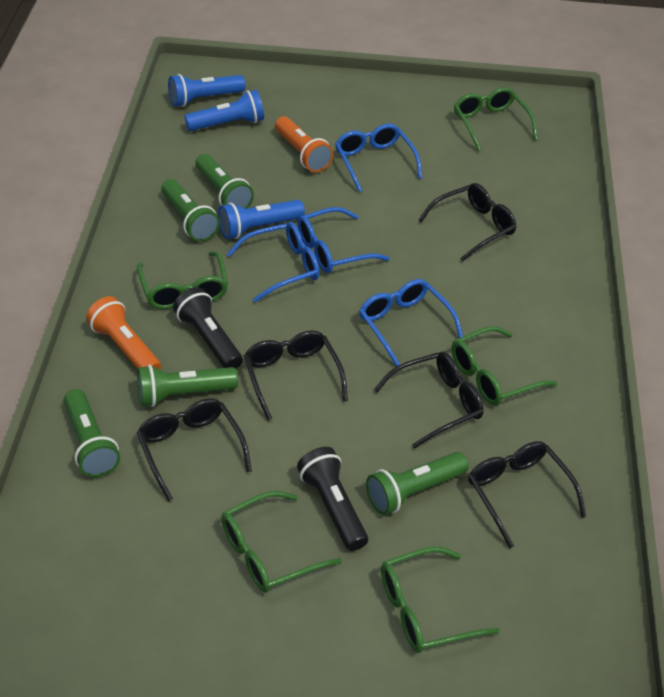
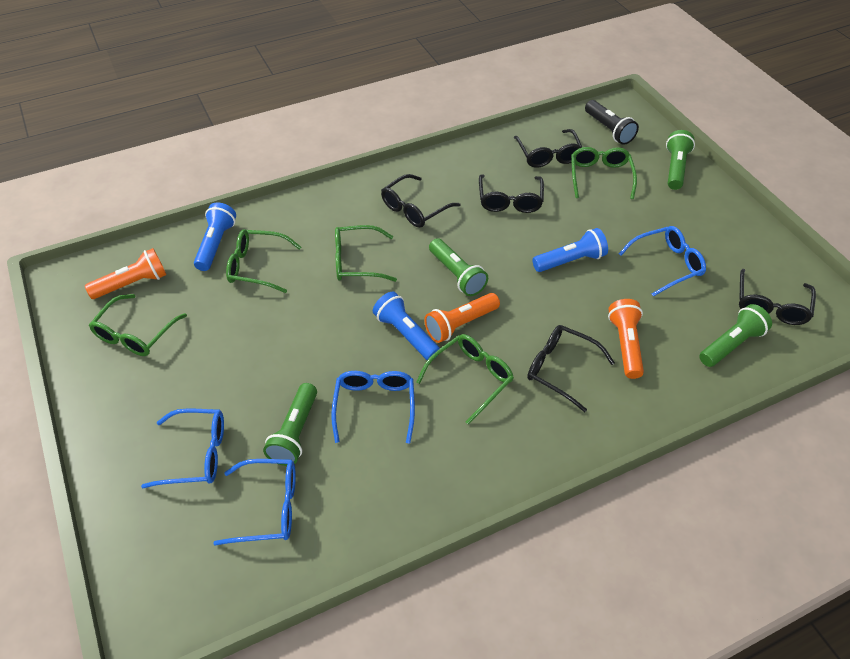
black flashlight: [173,287,243,369] [297,447,368,551] = 2 -> [585,100,639,145] = 1
green flashlight: [63,389,120,477] [137,365,238,407] [161,179,220,242] [195,154,254,209] [366,452,468,515] = 5 -> [263,383,317,466] [429,238,488,296] [666,130,695,190] [699,304,772,367] = 4
orange flashlight: [86,296,161,370] [275,116,333,172] = 2 -> [85,248,167,299] [424,293,500,343] [608,299,644,379] = 3

